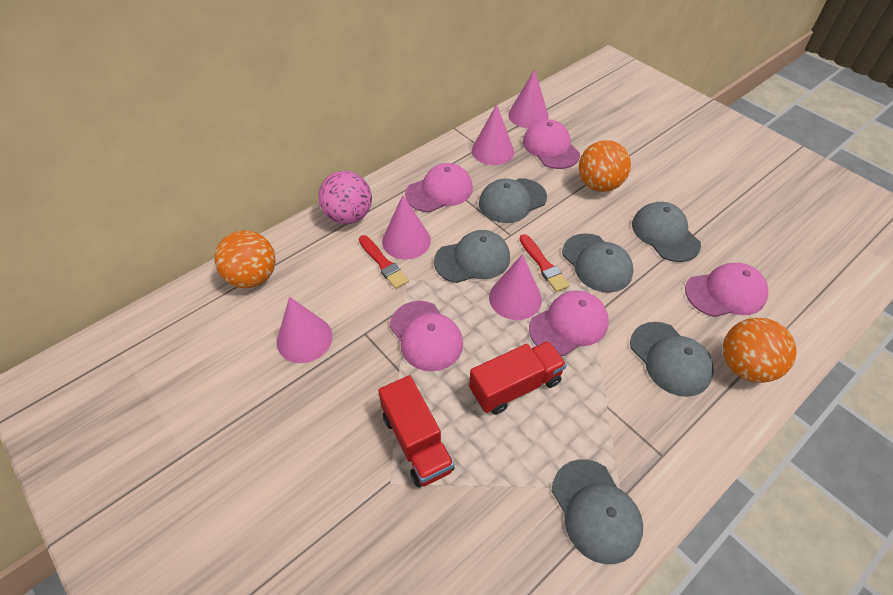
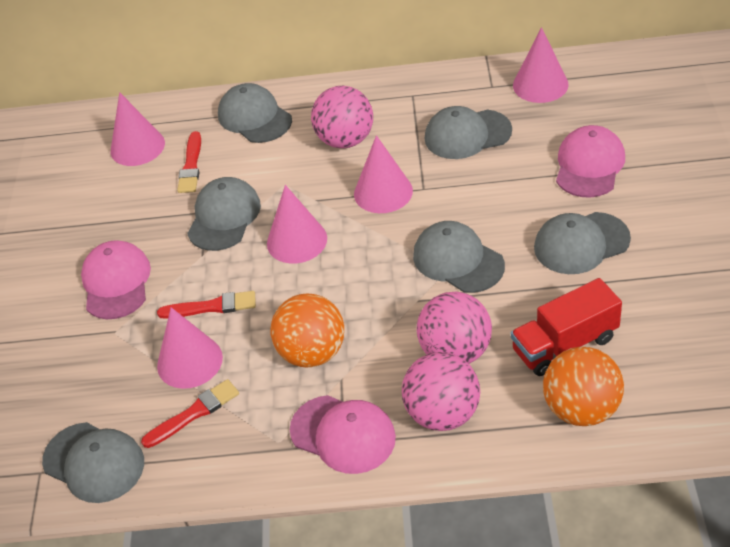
orange ball: [215,230,276,288] [579,140,631,192] [723,318,797,383] = 3 -> [271,294,344,368] [543,347,624,426] = 2
pink ball: [318,171,372,224] = 1 -> [311,86,373,148] [402,352,480,431] [417,292,492,364] = 3
pink cap: [390,301,463,371] [405,163,473,212] [523,119,580,169] [529,291,609,356] [685,263,768,317] = 5 -> [81,240,151,319] [290,395,396,474] [556,125,625,198] = 3
red brush: [359,235,409,289] [520,234,570,292] = 2 -> [141,379,239,448] [157,291,256,319] [177,131,201,193] = 3
red truck: [378,375,455,488] [469,341,567,415] = 2 -> [511,278,622,376] = 1

